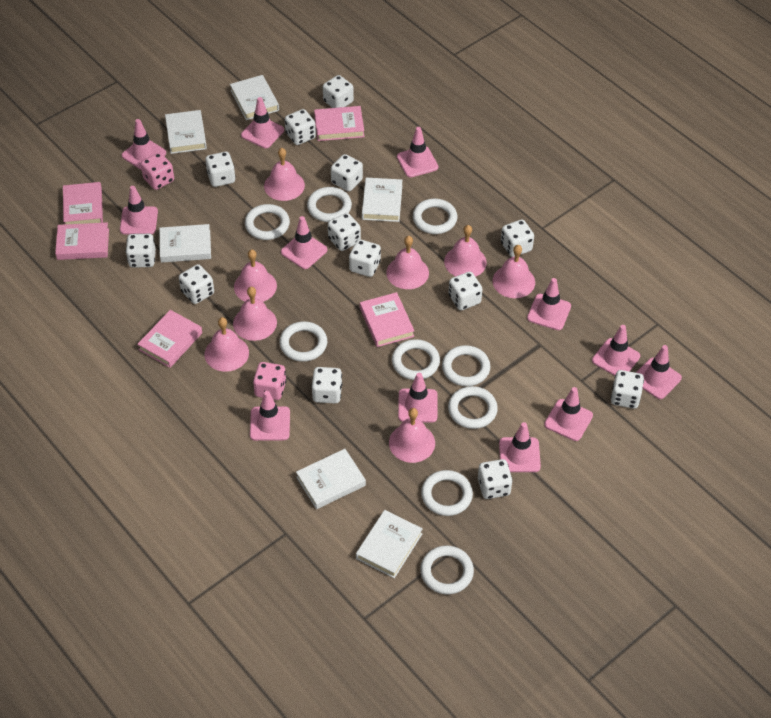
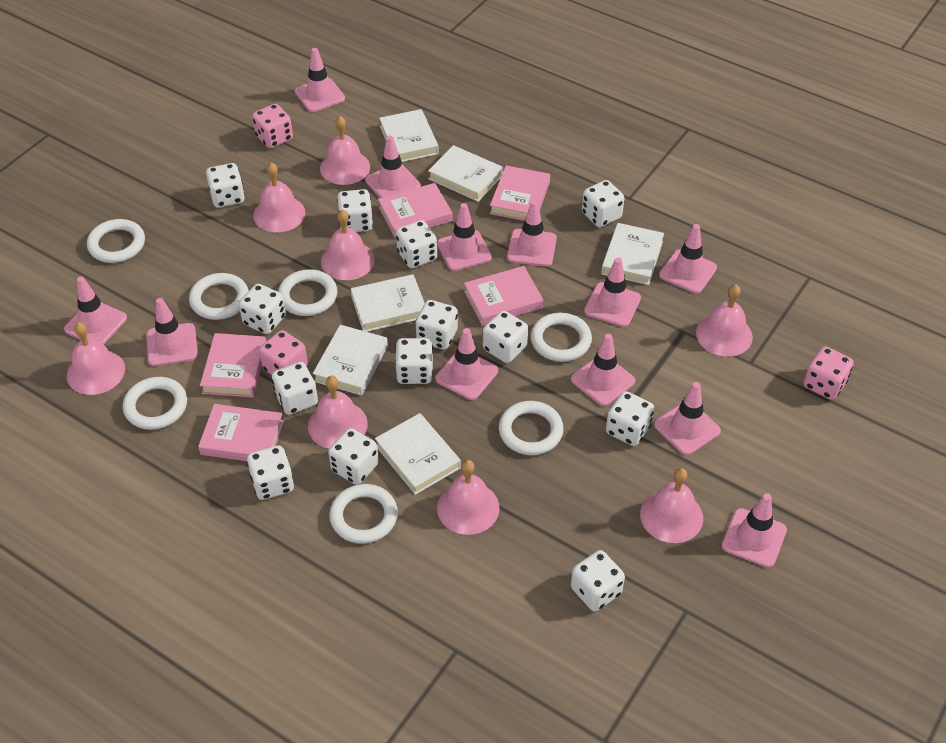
pink dice: [141,153,174,190] [253,362,286,400] = 2 -> [252,104,293,148] [259,330,308,375] [804,346,854,400] = 3
white ring: [245,204,290,240] [279,321,327,362] [307,187,352,222] [392,339,440,380] [413,199,457,234] [420,546,474,594] [421,470,473,516] [442,345,490,386] [448,386,498,429] = 9 -> [87,219,145,263] [123,377,187,430] [189,273,249,320] [278,269,337,316] [329,484,398,544] [499,401,564,455] [531,313,592,362] = 7

